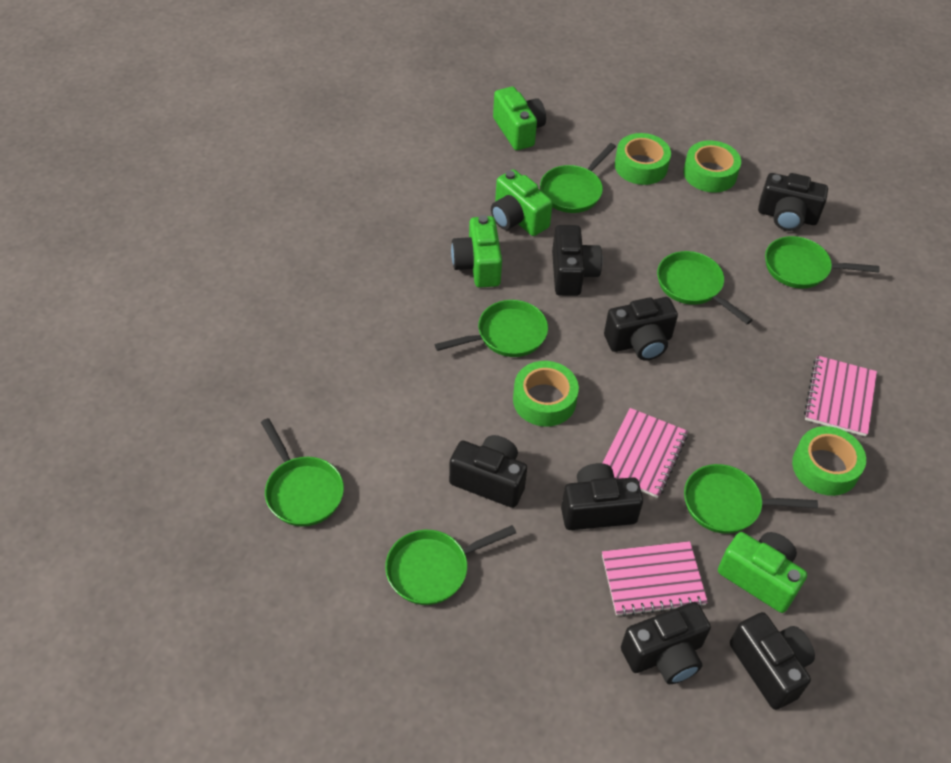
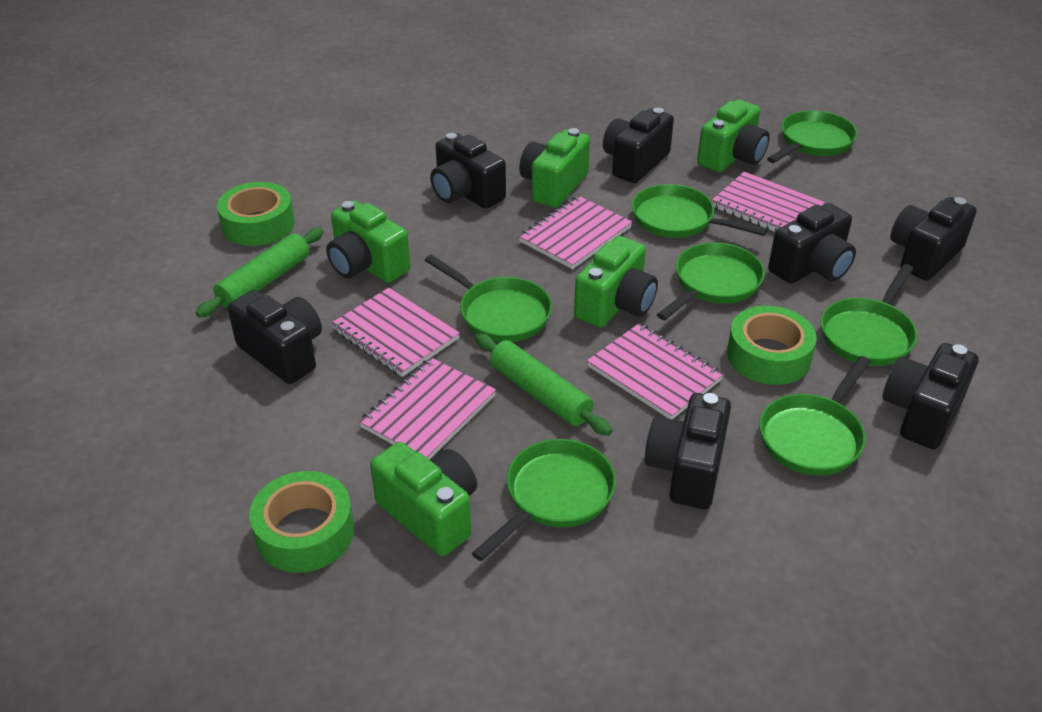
green camera: [451,215,502,288] [491,169,553,236] [493,87,546,150] [718,532,807,613] = 4 -> [326,200,411,283] [370,442,477,556] [519,128,590,208] [574,236,658,327] [697,100,770,172] = 5
green rolling pin: none = 0 -> [196,227,324,318] [475,333,612,436] = 2
green tape: [513,361,579,427] [615,133,671,185] [683,140,741,193] [792,426,866,496] = 4 -> [217,182,295,246] [249,471,354,572] [727,306,817,385] = 3
pink notebook: [602,541,708,617] [603,408,688,498] [804,355,877,437] = 3 -> [331,288,460,377] [359,357,496,460] [518,196,632,269] [587,323,724,419] [711,172,825,232] = 5

